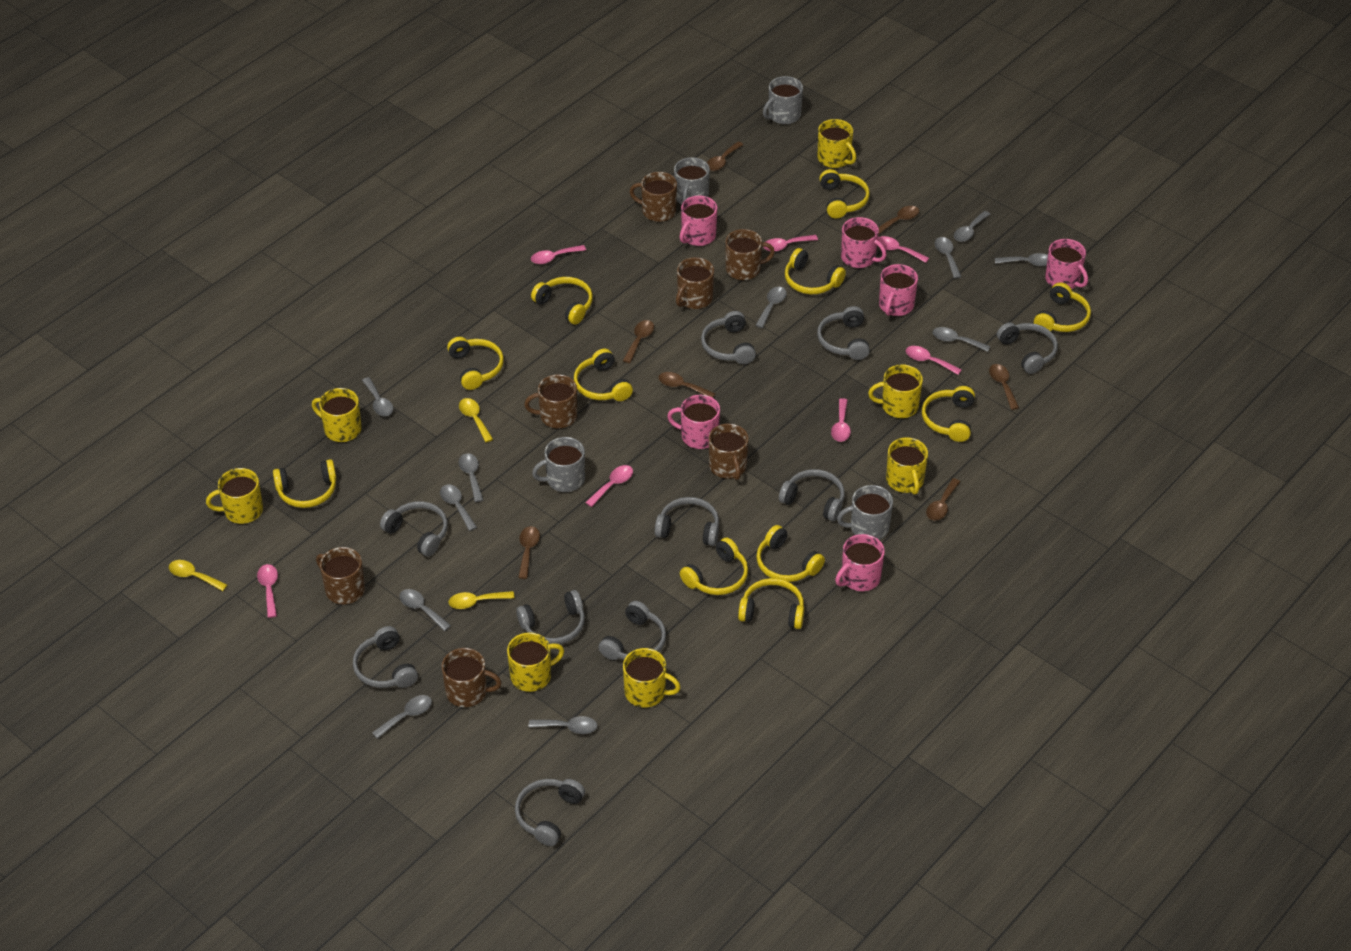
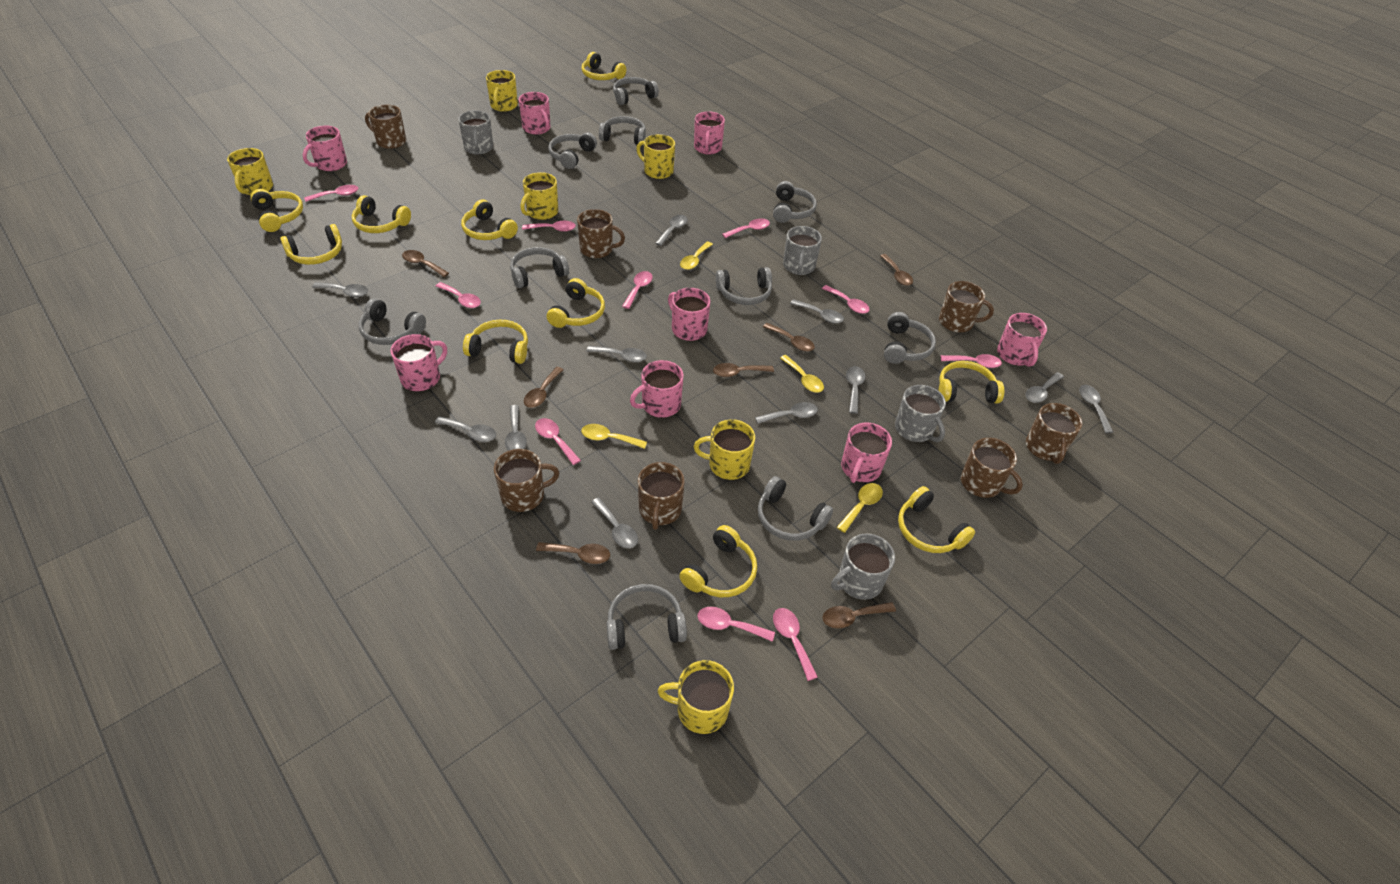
pink mug: [667,395,720,449] [680,195,717,246] [835,534,885,591] [841,217,886,268] [879,264,918,316] [1045,239,1088,289] = 6 -> [303,125,347,171] [391,334,447,391] [519,92,551,135] [630,360,684,418] [668,288,710,341] [694,111,725,155] [841,422,892,483] [997,313,1047,367] = 8
pink spoon: [257,564,278,618] [531,245,586,264] [585,465,633,507] [763,235,818,252] [831,398,851,442] [878,236,929,263] [906,346,961,375] = 7 -> [304,185,358,202] [436,282,481,308] [522,221,576,232] [535,418,581,465] [622,271,653,309] [698,607,775,642] [722,218,770,238] [773,608,818,681] [822,285,870,314] [941,354,1002,368] = 10
yellow headphones: [273,459,337,508] [447,337,504,390] [531,277,593,325] [574,349,633,401] [680,538,748,595] [738,578,804,629] [756,525,825,582] [785,248,846,294] [819,169,870,218] [922,386,975,442] [1034,282,1091,332] = 11 -> [250,189,303,232] [280,224,342,265] [352,195,411,233] [461,200,518,240] [463,320,528,364] [547,278,605,328] [581,52,626,80] [679,525,757,597] [898,486,975,553] [939,361,1004,403] = 10
yellow mug: [206,468,263,524] [312,388,362,442] [507,632,564,692] [623,648,681,707] [817,119,856,168] [868,364,923,418] [886,437,928,495] = 7 -> [227,148,273,195] [486,70,518,112] [521,172,558,220] [636,134,675,179] [658,660,734,734] [694,419,755,480] = 6
yellow spoon: [169,560,227,591] [449,591,515,609] [459,398,493,442] = 3 -> [581,424,647,449] [680,242,713,270] [780,355,824,393] [837,483,883,533] = 4

